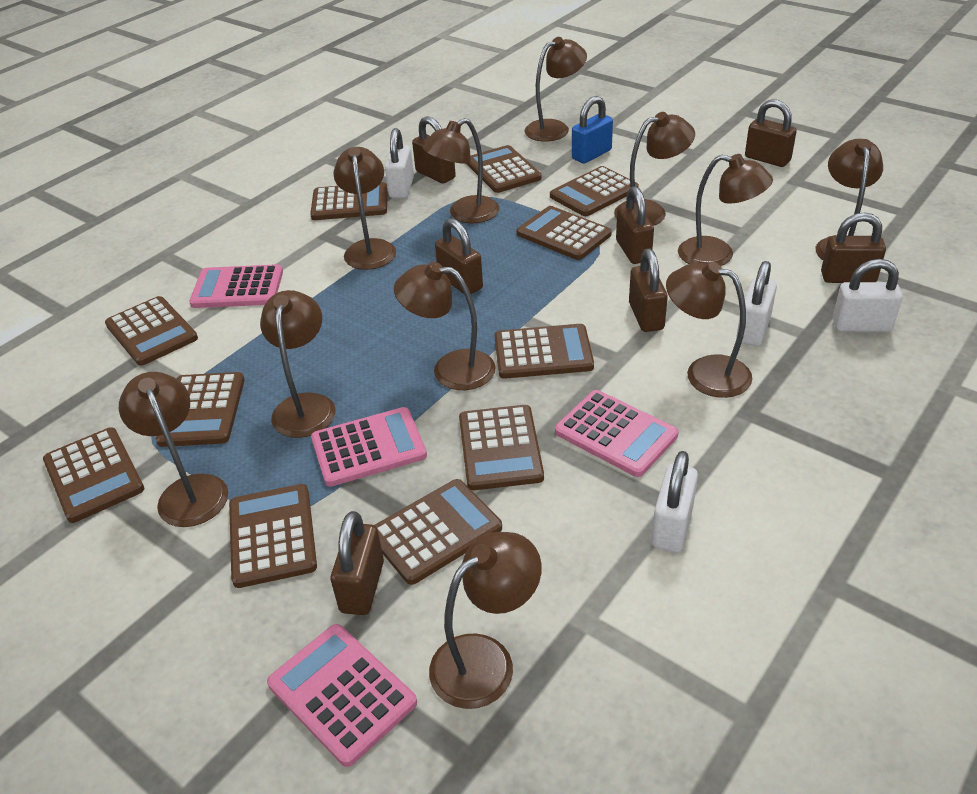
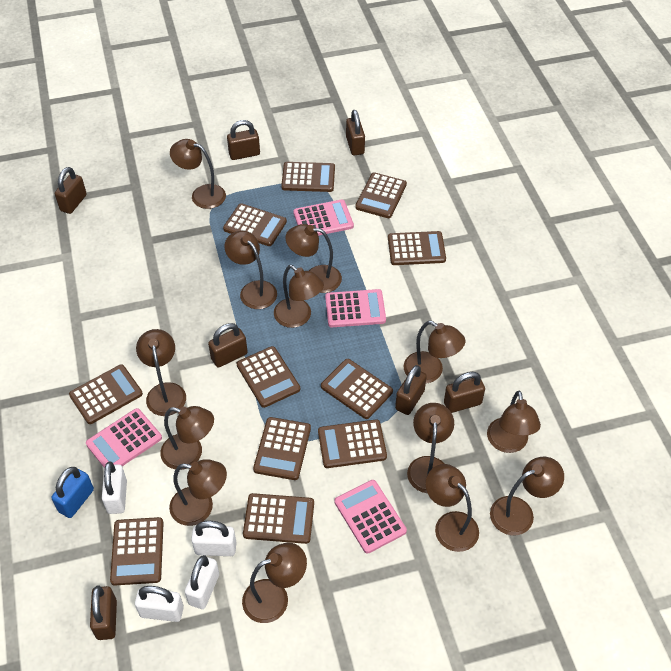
brown lamp: [119,372,228,527] [260,290,335,438] [333,147,396,270] [394,262,496,390] [423,118,499,223] [429,532,542,709] [524,37,587,142] [614,112,695,226] [666,262,752,398] [678,154,773,266] [816,139,883,260] = 11 -> [136,329,186,416] [160,406,214,470] [169,459,227,526] [170,139,226,209] [224,231,277,309] [242,543,307,623] [274,265,324,328] [285,224,342,293] [403,321,465,384] [407,403,454,493] [426,464,479,552] [487,391,541,453] [490,457,564,535] = 13

